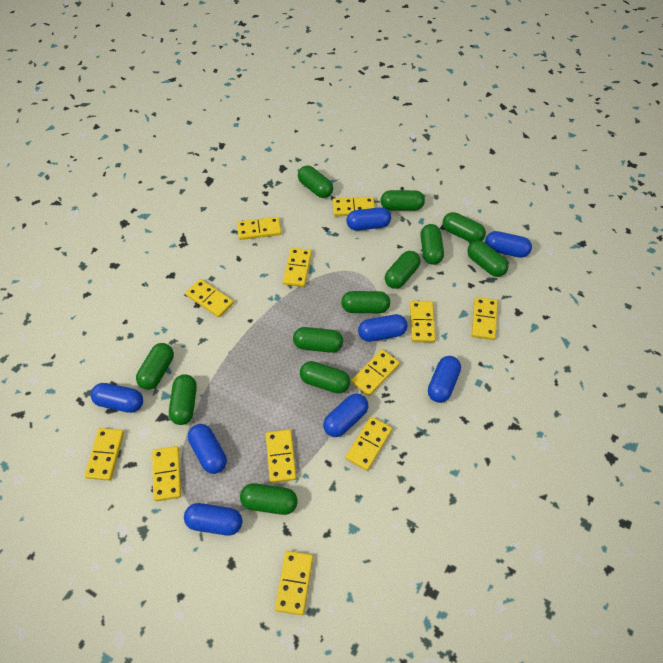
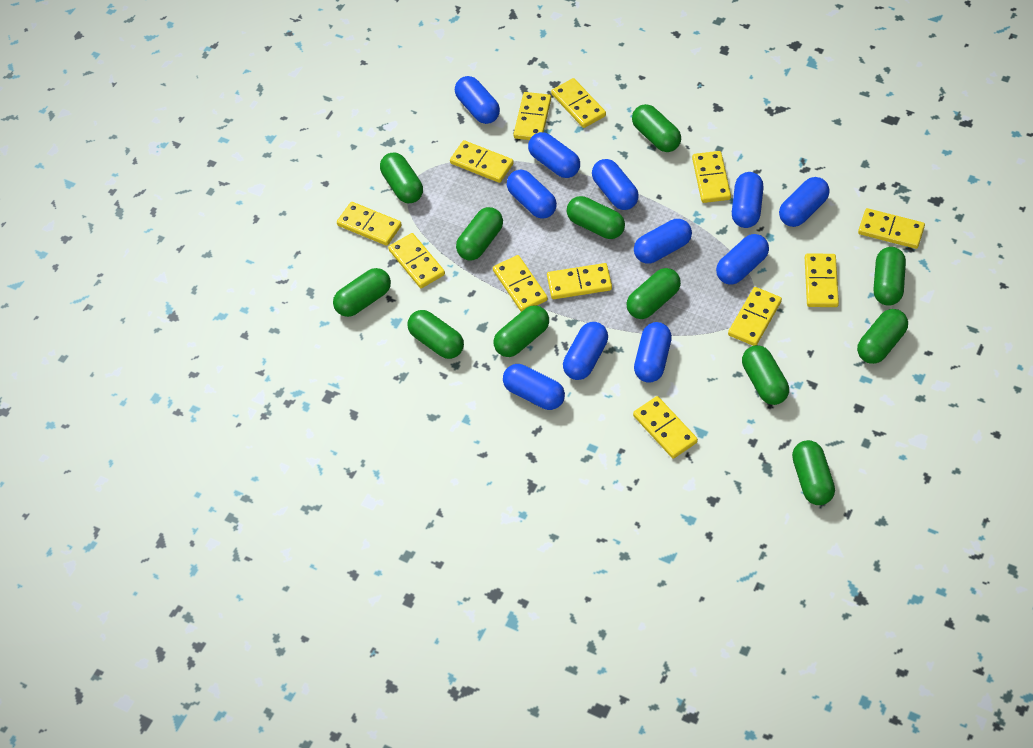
blue capsule: [91,383,143,413] [184,503,242,536] [188,424,227,474] [323,393,368,437] [347,207,391,231] [358,314,408,342] [428,356,461,403] [485,231,532,258] = 8 -> [455,76,500,124] [503,364,565,410] [507,170,557,219] [528,132,580,178] [563,322,608,380] [592,159,639,210] [634,219,692,264] [634,322,672,383] [716,234,769,285] [732,172,764,228] [779,177,830,227] = 11

